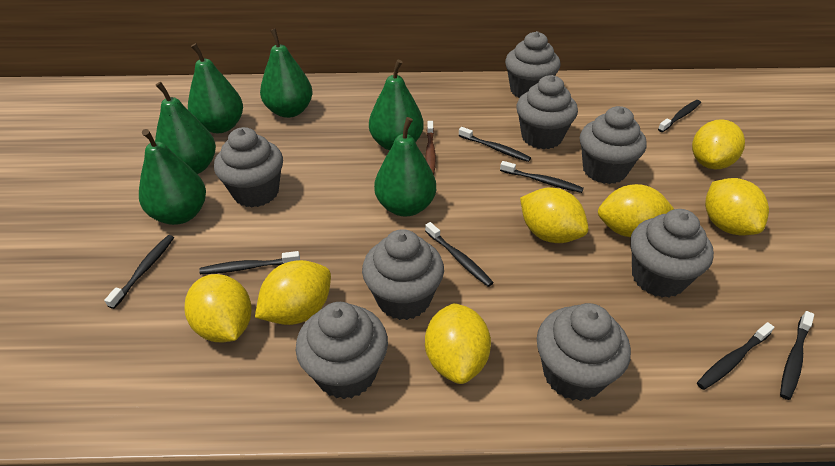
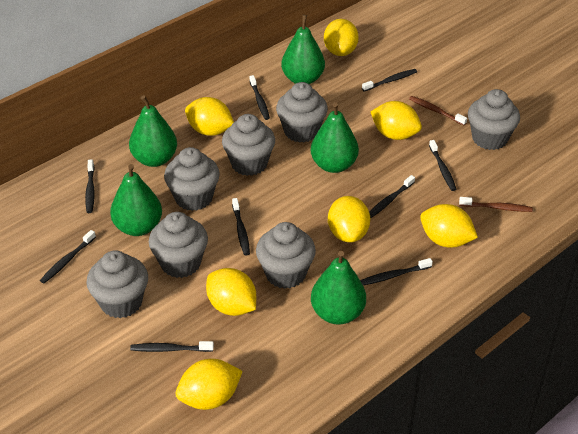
black toothbrush: [104,235,174,309] [199,251,300,274] [425,222,494,287] [459,127,531,162] [500,161,584,193] [658,100,701,132] [697,322,774,390] [780,311,814,400] = 8 -> [40,230,96,283] [85,159,95,213] [130,341,214,352] [232,198,250,255] [250,75,270,120] [360,258,433,285] [362,69,417,92] [369,175,415,219] [429,140,456,191] = 9
brown toothbrush: [425,121,436,174] = 1 -> [409,96,467,125] [459,197,533,212] = 2
green pear: [139,129,206,225] [155,82,216,174] [188,43,243,133] [260,29,312,118] [369,60,424,150] [374,117,436,216] = 6 -> [110,164,162,236] [129,95,177,167] [281,15,325,84] [311,102,359,173] [311,251,366,325] = 5
grey cupcake: [214,127,283,207] [296,302,388,399] [362,229,444,320] [505,31,560,98] [516,75,578,149] [537,303,631,401] [580,106,646,184] [630,209,714,298] = 8 -> [86,250,148,318] [149,212,208,278] [164,147,220,211] [222,114,275,176] [256,222,316,289] [276,82,328,143] [468,89,520,150] = 7

